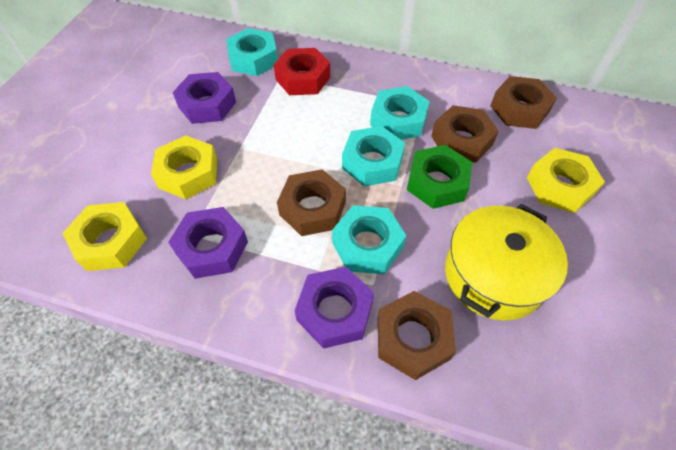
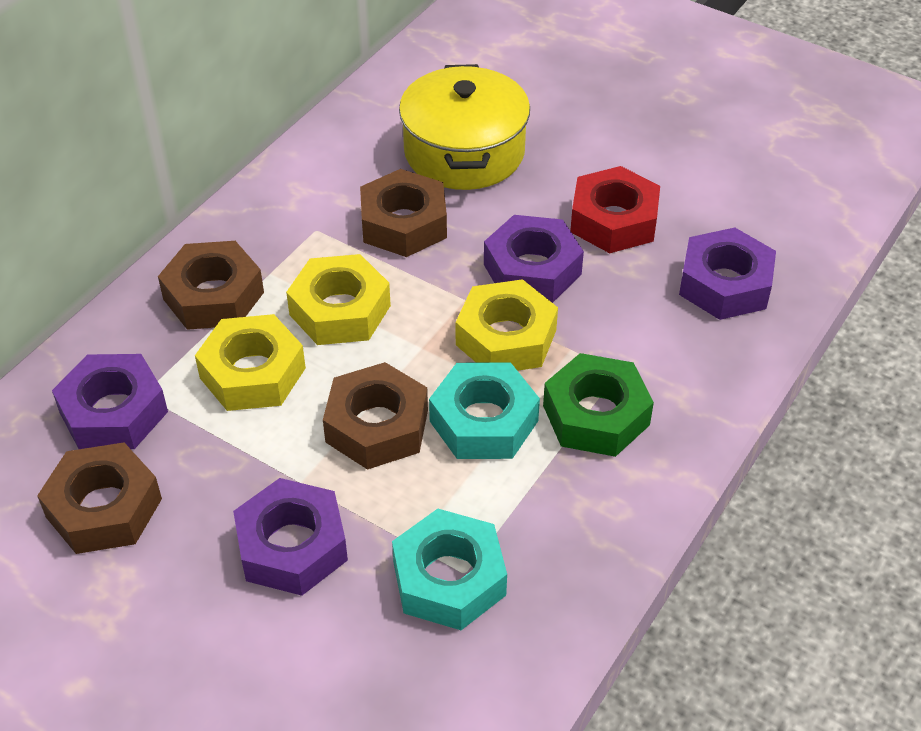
purple nut: [168,207,248,279] [173,72,236,124] [294,267,374,349] = 3 -> [52,354,168,449] [233,478,348,596] [484,215,584,303] [679,227,776,320] = 4
turquoise nut: [226,28,278,76] [332,205,406,274] [342,126,405,187] [370,86,430,140] = 4 -> [392,509,507,630] [429,363,540,459] = 2

